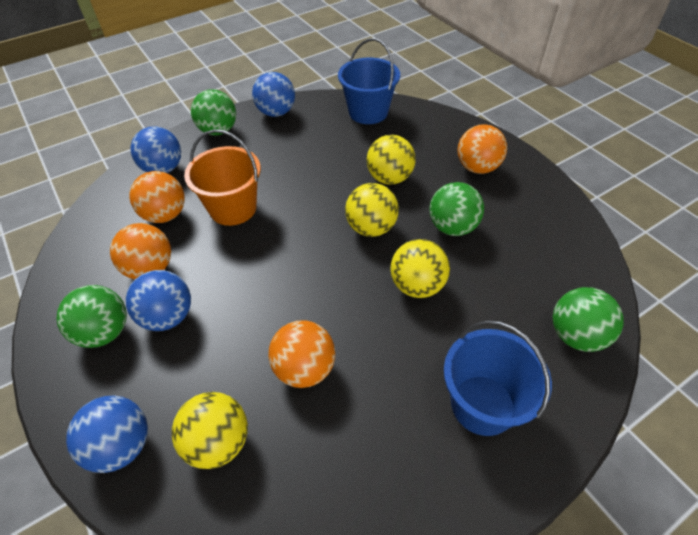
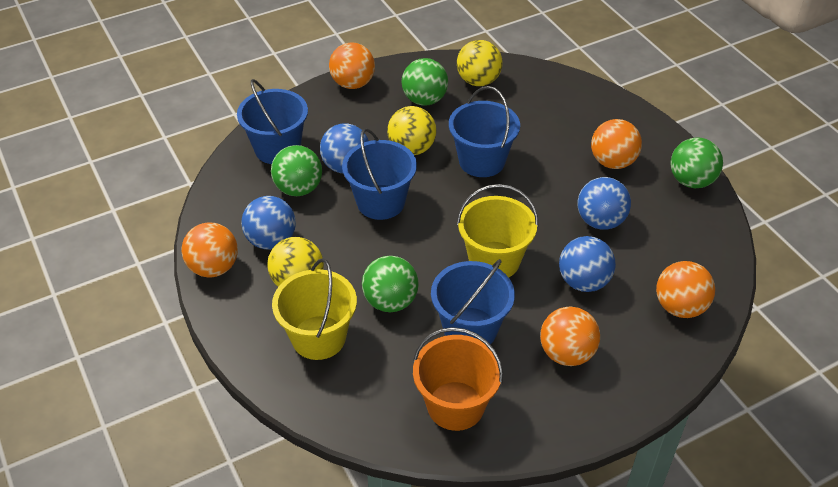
blue bucket: [338,38,400,124] [444,320,552,436] = 2 -> [237,79,308,164] [342,128,417,220] [431,259,515,344] [449,86,520,177] = 4
orange ball: [110,223,171,279] [129,171,185,223] [268,320,335,388] [457,124,507,174] = 4 -> [182,222,238,277] [329,42,375,89] [540,307,600,366] [591,119,642,169] [656,261,715,318] = 5
yellow ball: [172,392,248,469] [345,183,399,237] [367,135,416,185] [390,239,450,298] = 4 -> [267,237,324,287] [387,106,437,155] [457,40,502,86] = 3
yellow bucket: none = 0 -> [272,258,357,360] [457,184,539,277] = 2

